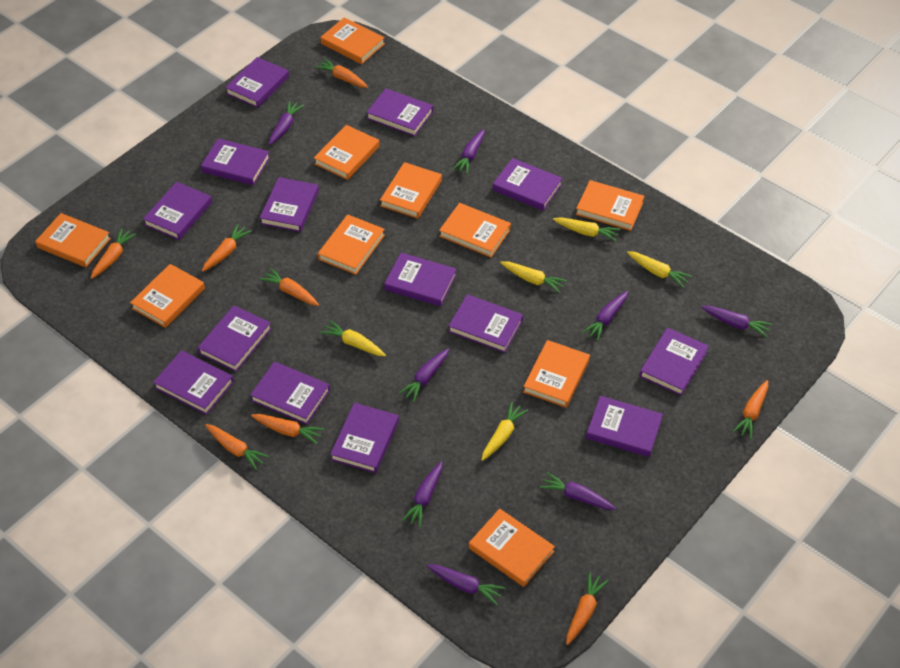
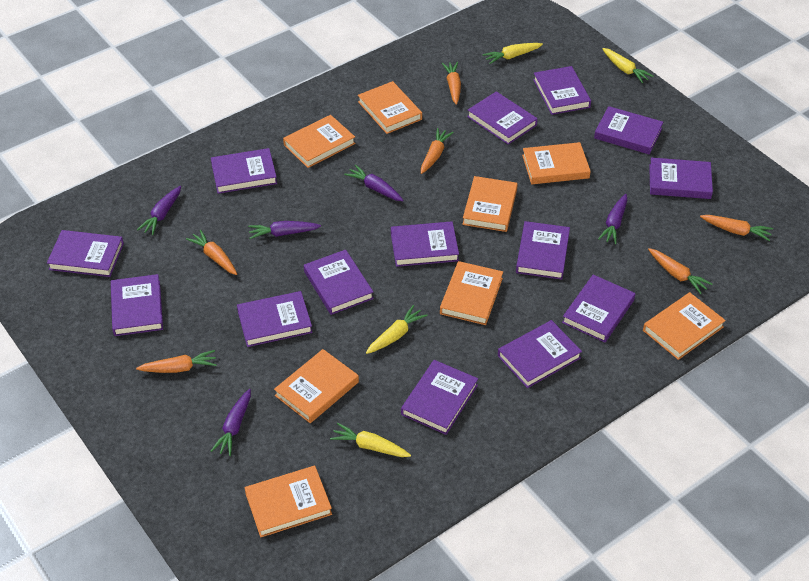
orange book: [35,213,111,267] [130,264,205,328] [314,125,380,180] [318,214,385,275] [320,17,385,64] [380,162,442,219] [439,203,511,258] [469,509,555,587] [523,340,590,408] [576,180,644,231] = 10 -> [245,466,332,537] [274,349,359,423] [283,115,355,168] [358,81,422,134] [440,261,503,325] [462,176,518,232] [522,142,591,184] [643,292,726,360] = 8
orange carrot: [91,228,136,279] [202,224,251,272] [205,424,269,470] [251,414,324,444] [259,268,319,306] [315,58,368,88] [566,572,609,645] [733,380,768,439] = 8 -> [136,350,217,373] [186,230,237,275] [421,128,454,174] [442,62,461,105] [648,248,712,294] [700,215,773,241] = 6
purple carrot: [269,101,304,145] [398,348,449,402] [402,461,443,527] [427,564,505,605] [452,129,485,174] [540,472,616,510] [582,291,628,341] [701,306,772,338] = 8 -> [137,186,181,235] [211,389,251,456] [248,221,321,239] [344,165,403,201] [598,194,627,244] = 5
yellow carrot: [320,320,386,356] [481,402,528,461] [500,262,567,293] [553,217,621,241] [627,251,692,288] = 5 -> [330,423,411,457] [366,305,427,354] [483,43,543,64] [602,48,653,83] = 4

